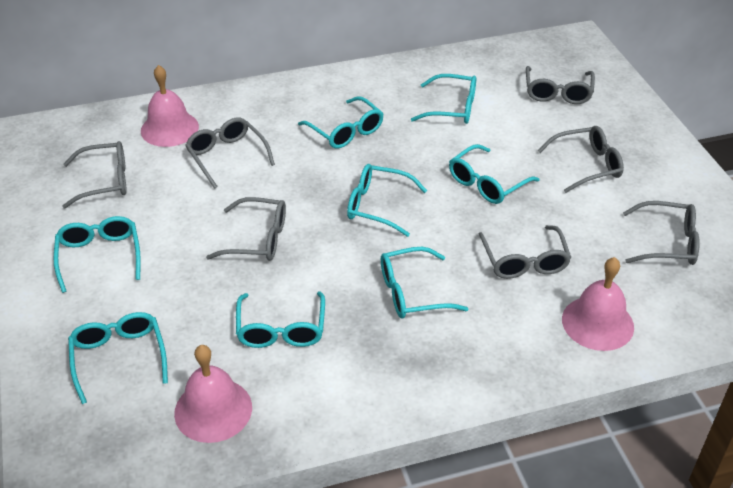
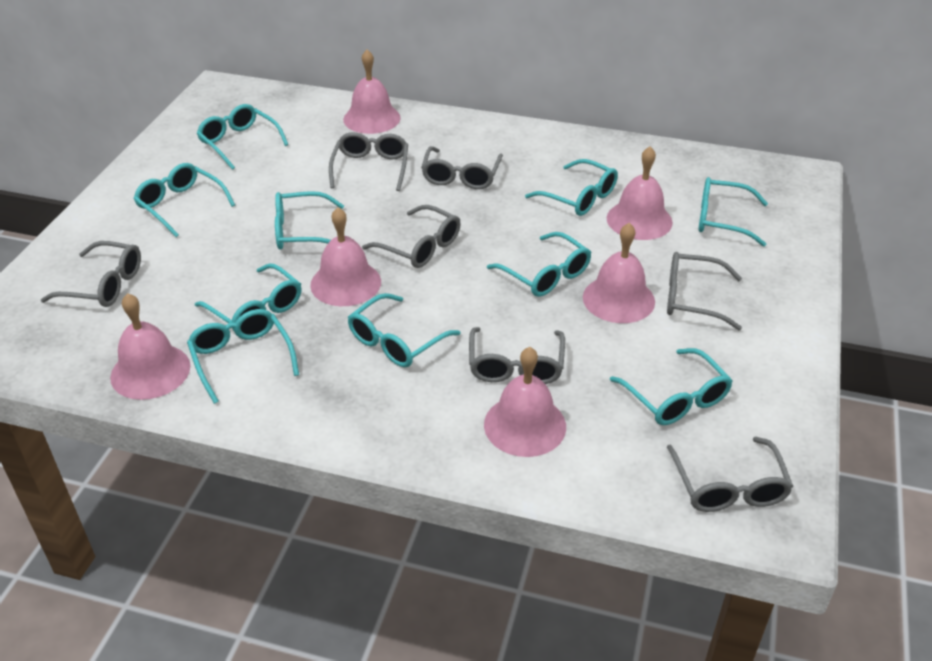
pink bell: [141,65,199,147] [174,345,252,443] [562,257,634,351] = 3 -> [110,293,191,400] [310,207,381,306] [343,50,401,134] [484,347,566,457] [583,223,655,323] [607,146,673,240] = 6
turquoise glasses: [54,216,141,293] [68,312,168,404] [236,291,325,348] [298,96,384,149] [347,164,427,237] [381,247,468,318] [411,74,476,124] [449,144,539,204] = 8 -> [133,163,235,237] [187,309,299,404] [195,263,301,331] [197,104,288,170] [275,191,344,250] [348,293,461,367] [487,232,591,297] [525,159,618,216] [610,348,733,425] [699,177,768,247] = 10

